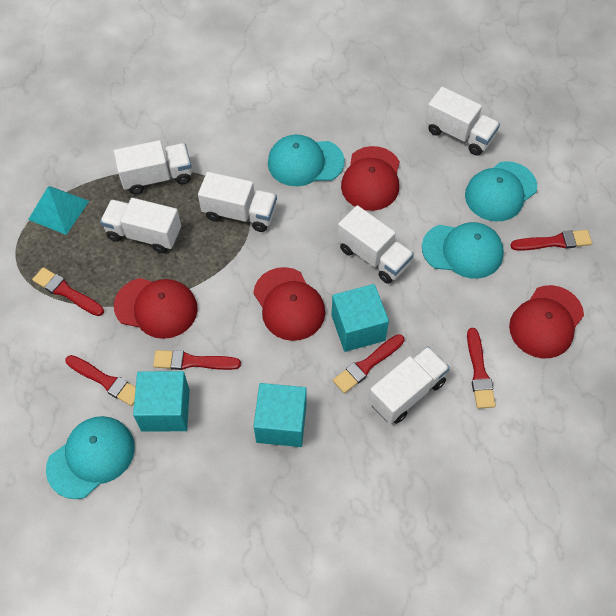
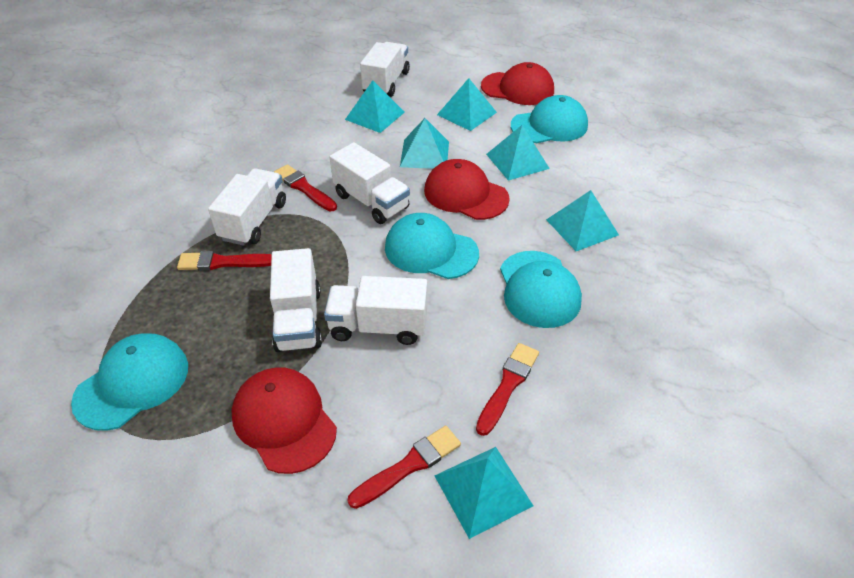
red brush: [32,267,104,316] [65,355,136,406] [153,350,241,370] [333,334,404,394] [467,328,496,409] [510,230,592,251] = 6 -> [177,251,272,271] [274,164,337,211] [348,426,461,509] [476,343,539,436] = 4
red cap: [114,278,198,339] [253,267,325,341] [341,146,400,211] [509,285,584,358] = 4 -> [231,367,337,474] [424,159,510,220] [481,62,554,105] = 3
turquoise cube: [133,371,190,432] [254,383,307,447] [331,284,389,352] = 3 -> none = 0
turquoise pyramid: [28,186,89,235] = 1 -> [345,80,405,133] [400,118,449,169] [435,447,533,539] [437,78,497,131] [486,125,550,181] [546,190,619,251] = 6
white truck: [100,198,181,253] [114,140,192,194] [198,172,277,232] [337,205,414,284] [368,346,450,424] [425,87,500,155] = 6 -> [208,168,286,246] [270,248,322,352] [324,276,427,345] [330,142,410,224] [360,42,410,97] = 5

